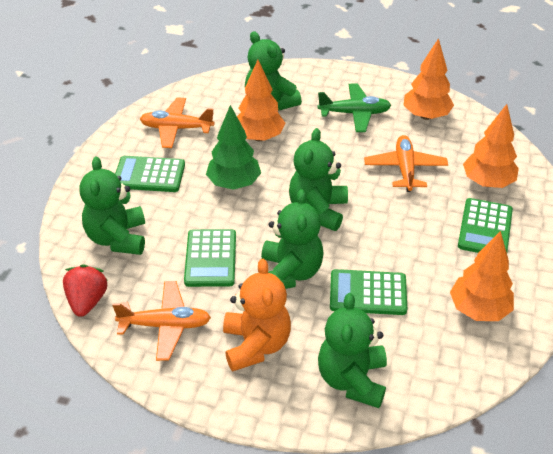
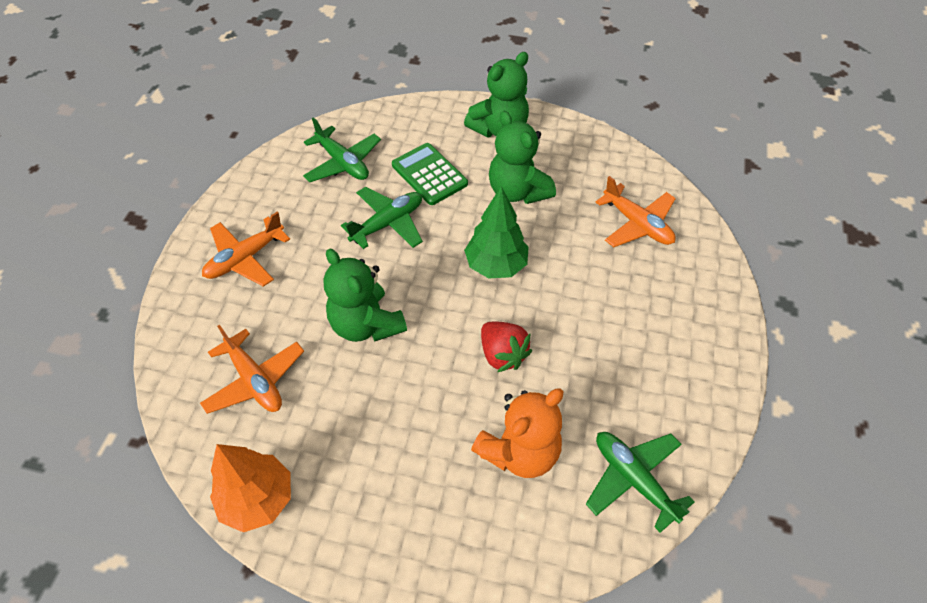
green calculator: [115,156,185,192] [184,229,236,287] [330,269,407,315] [458,198,513,253] = 4 -> [392,143,468,205] = 1
green plane: [317,83,391,132] = 1 -> [303,117,381,182] [341,187,423,249] [586,432,695,533] = 3
green teddy bear: [79,156,145,255] [245,31,302,111] [261,189,324,289] [289,128,348,231] [318,293,387,408] = 5 -> [324,249,407,342] [464,52,529,137] [489,111,556,204] = 3
orange tree: [237,60,285,141] [403,38,454,120] [450,231,514,321] [463,104,519,188] = 4 -> [210,444,291,532] = 1

